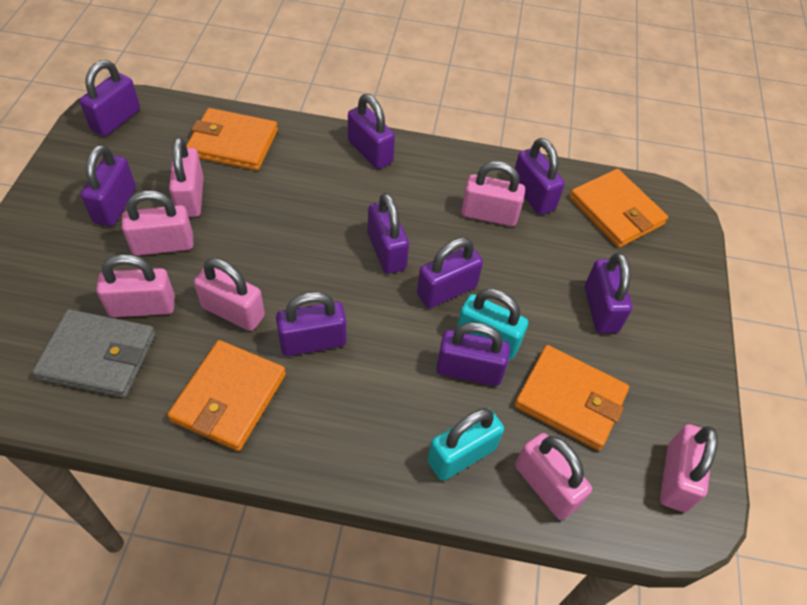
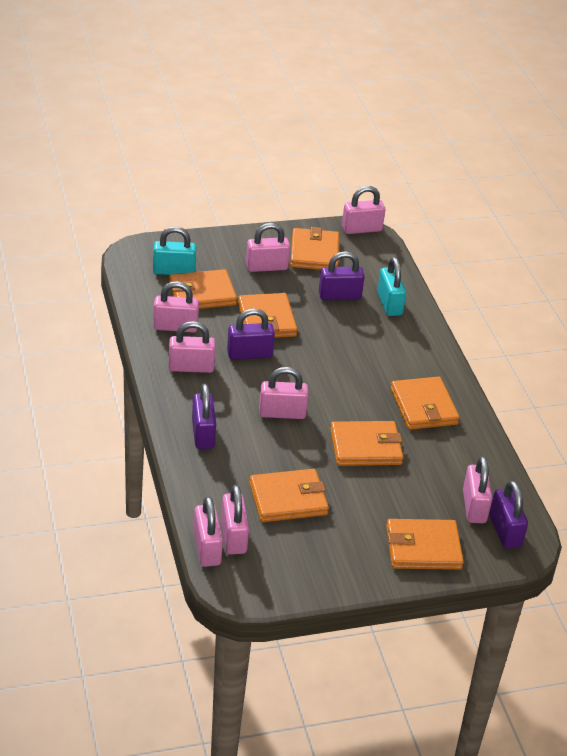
grey wallet: [32,309,156,398] = 1 -> none = 0
orange wallet: [167,340,286,451] [186,108,278,171] [514,345,629,451] [569,169,668,248] = 4 -> [169,269,237,309] [238,293,297,338] [249,469,329,522] [290,227,339,270] [330,421,403,466] [386,519,464,570] [391,377,460,430] = 7
pink padlock: [96,254,175,318] [122,190,193,256] [169,137,204,217] [194,258,265,331] [461,161,525,226] [515,433,592,520] [660,424,718,512] = 7 -> [153,281,199,332] [169,321,216,373] [193,496,223,567] [221,485,249,554] [246,223,290,272] [259,367,309,419] [342,186,385,234] [463,456,492,523] = 8
purple padlock: [79,60,140,136] [81,145,136,226] [276,292,346,356] [348,94,395,169] [368,193,409,274] [417,238,483,308] [436,322,510,386] [515,138,565,215] [585,253,632,334] = 9 -> [192,384,216,449] [227,308,275,360] [319,251,365,300] [489,480,528,549] = 4

